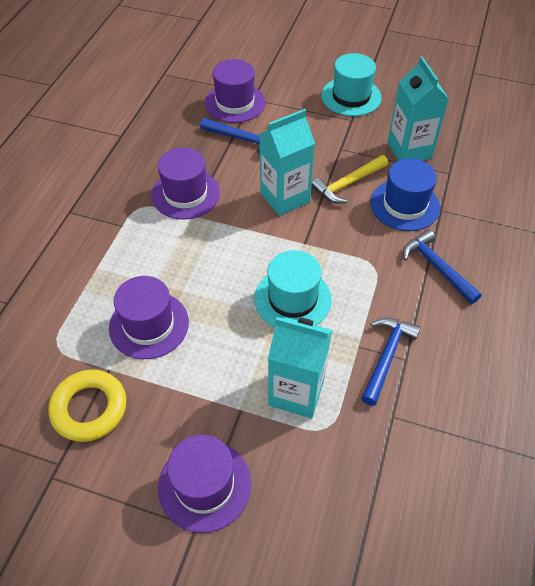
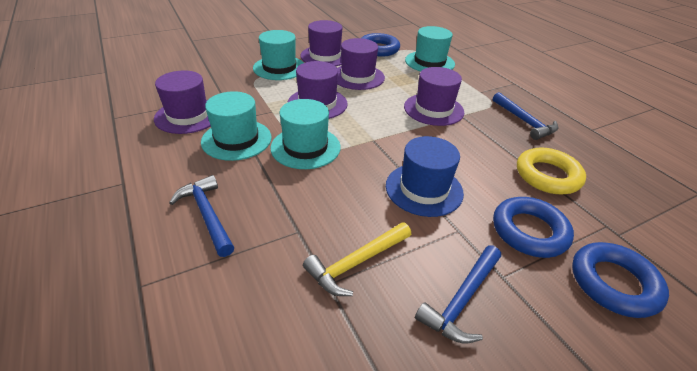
blue ring: none = 0 -> [362,33,400,57] [493,197,574,258] [572,242,669,318] = 3
purple hat: [109,276,189,359] [151,148,220,220] [158,435,251,533] [205,59,265,123] = 4 -> [154,70,211,134] [287,61,348,119] [300,20,342,66] [337,38,385,90] [404,67,464,126] = 5
turquoise carton: [259,109,315,216] [268,317,332,418] [387,56,449,161] = 3 -> none = 0
turquoise hat: [254,250,332,327] [321,53,382,116] = 2 -> [201,91,272,161] [253,30,304,80] [270,99,341,169] [405,26,455,71] = 4

